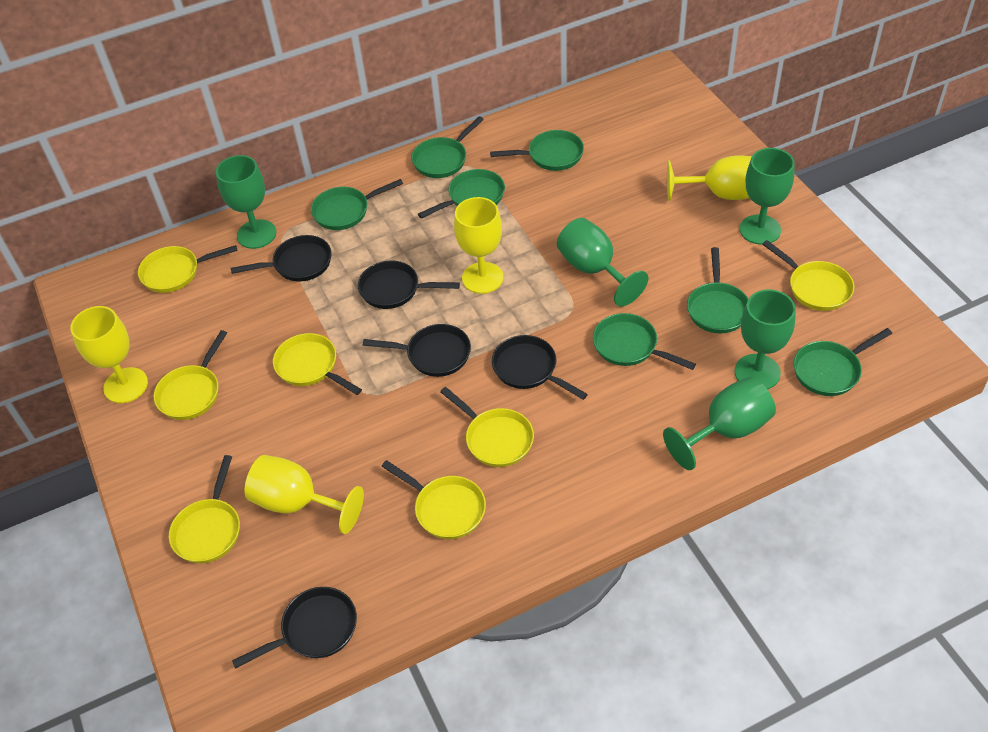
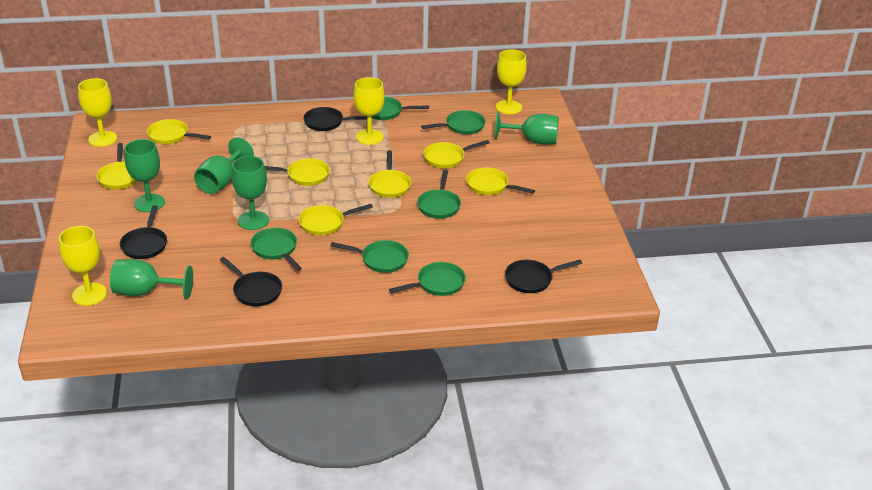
black pan: [231,235,332,282] [232,587,357,669] [358,261,460,309] [363,324,471,377] [492,335,588,400] = 5 -> [120,205,167,259] [220,257,282,306] [303,107,367,131] [505,260,582,293] = 4
green pan: [311,179,403,230] [411,116,484,178] [418,169,505,219] [490,130,584,171] [593,313,696,370] [687,247,748,333] [793,328,892,396] = 7 -> [250,228,302,271] [331,240,409,273] [372,97,429,120] [389,262,466,296] [417,170,461,219] [421,110,485,135] = 6

